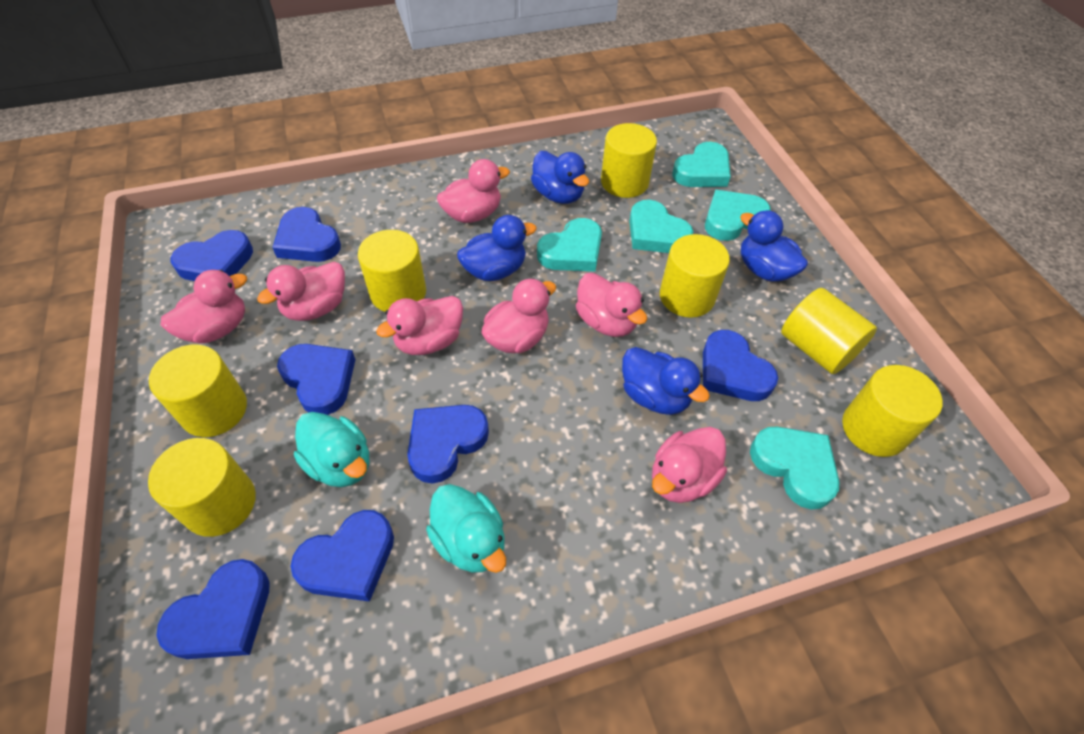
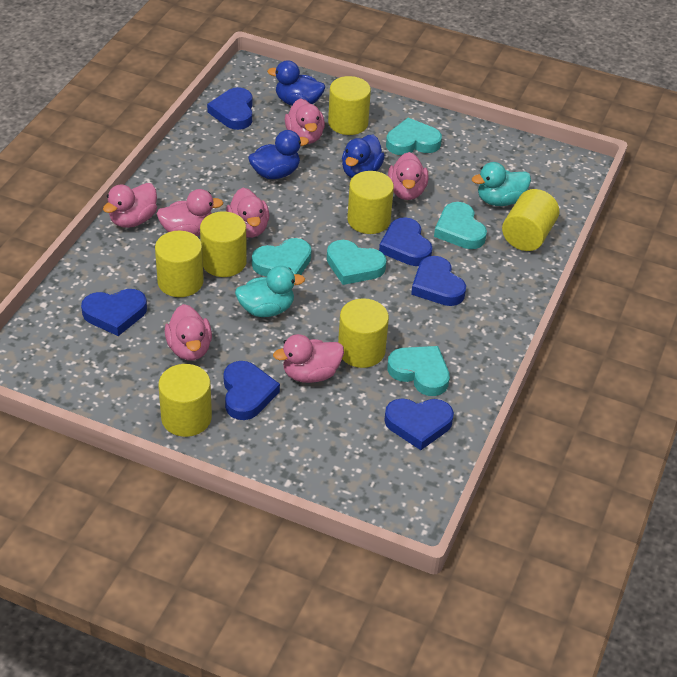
blue duck: [457,215,537,281] [531,151,589,204] [622,347,710,415] [740,210,808,282] = 4 -> [248,130,309,179] [267,60,325,105] [342,135,385,178] = 3
blue heart: [156,559,270,659] [171,230,253,281] [272,207,341,262] [277,344,356,415] [290,510,394,602] [407,405,489,484] [703,330,778,401] = 7 -> [81,289,147,336] [207,87,253,130] [223,361,280,420] [379,217,432,266] [384,398,454,450] [411,256,466,306] = 6

